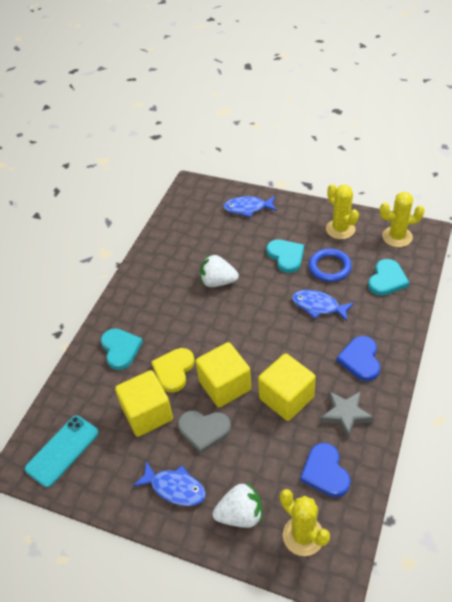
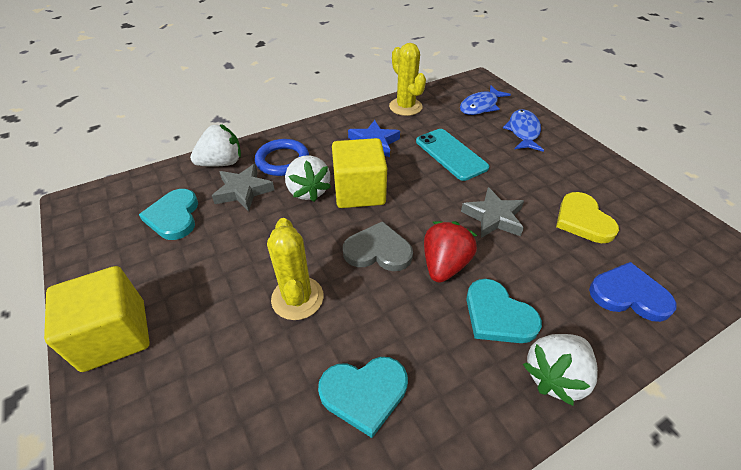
blue fish: [133,461,206,506] [223,196,277,217] [292,290,354,321] = 3 -> [460,86,511,115] [503,109,544,152] = 2
blue heart: [300,443,351,497] [336,336,380,381] = 2 -> [589,262,677,322] = 1
blue star: none = 0 -> [348,120,400,157] = 1
grey star: [320,391,374,439] = 1 -> [212,164,275,211] [461,187,524,238] = 2
red strawberry: none = 0 -> [424,221,477,283] = 1
white strawberry: [200,254,239,287] [213,482,262,528] = 2 -> [190,124,241,167] [285,155,331,202] [523,334,598,406] = 3
yellow cactus: [280,489,330,556] [326,184,359,239] [380,192,425,247] = 3 -> [267,218,324,320] [389,43,426,116] = 2
yellow cube: [115,370,173,437] [196,342,251,407] [258,353,316,421] = 3 -> [44,266,150,372] [332,138,387,208] = 2

